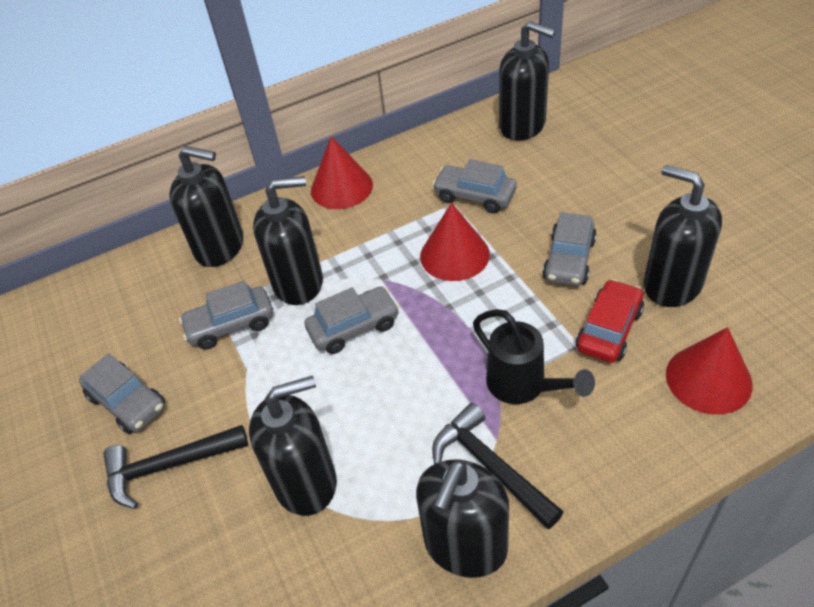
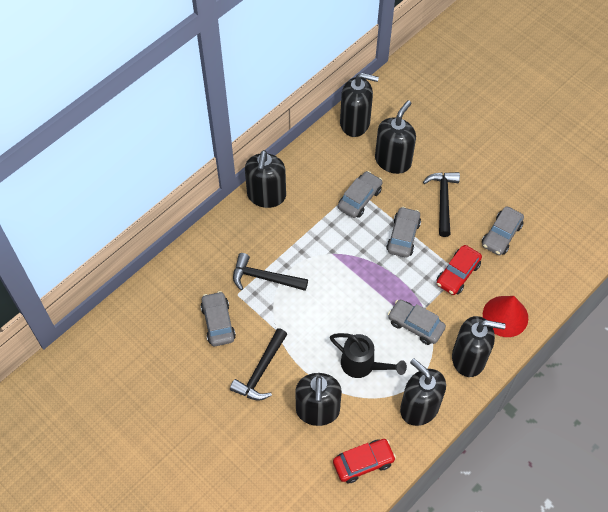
black hammer: [103,425,248,509] [432,403,563,529] = 2 -> [230,328,287,401] [233,253,308,291] [423,172,460,237] = 3
red car: [576,279,644,363] = 1 -> [333,439,396,483] [436,245,482,295] = 2
red cone: [311,136,373,209] [420,203,490,281] [666,327,753,415] = 3 -> [483,296,528,337] = 1

